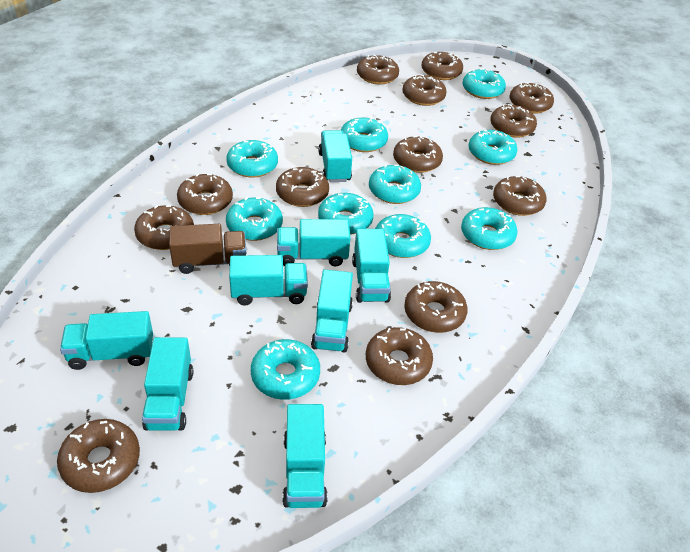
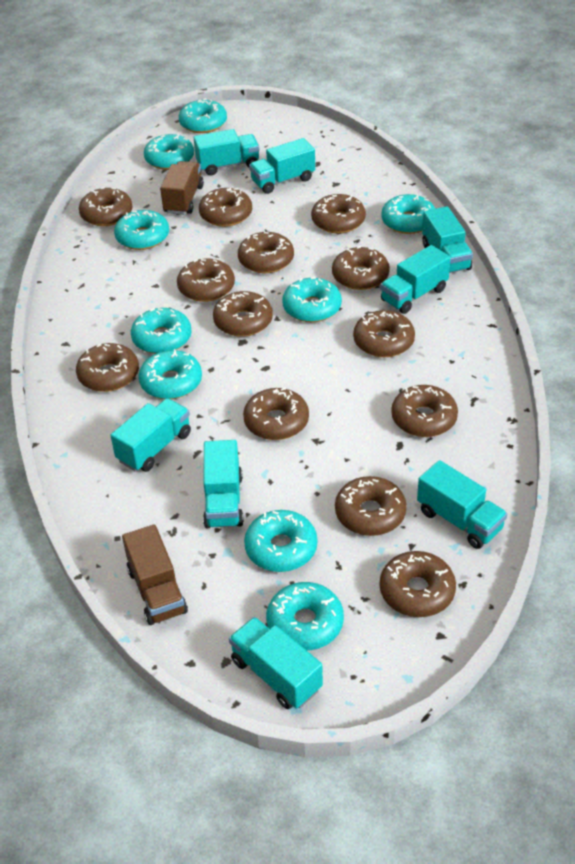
brown truck: [169,224,246,274] = 1 -> [122,524,188,625] [160,161,204,215] = 2
turquoise donut: [226,140,278,178] [226,197,283,241] [251,339,320,400] [318,193,374,235] [341,117,388,152] [369,165,421,204] [375,214,431,258] [461,207,517,250] [462,69,506,99] [469,130,518,165] = 10 -> [114,210,169,250] [131,308,192,354] [138,349,202,399] [144,134,194,170] [179,98,227,133] [244,510,317,572] [266,582,344,651] [282,277,342,322] [381,194,435,234] = 9

